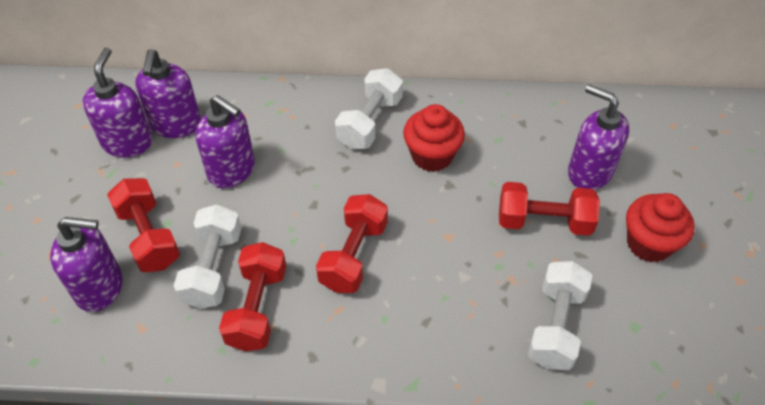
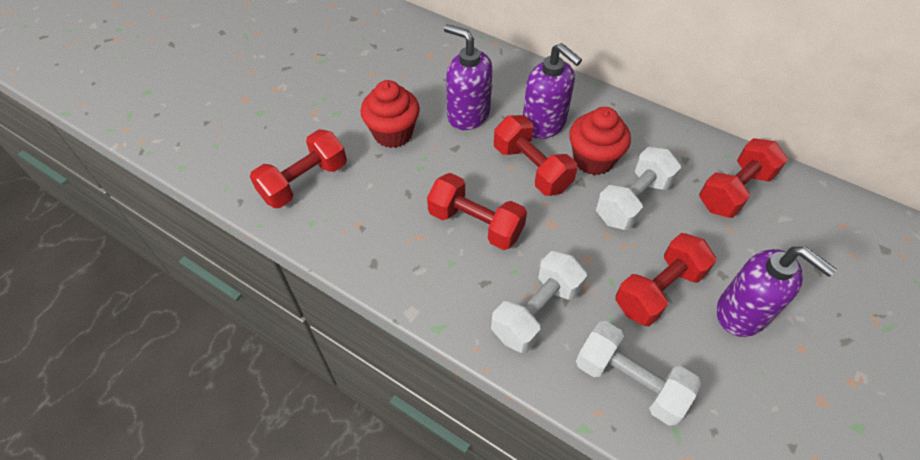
purple soap dispenser: [50,217,123,312] [82,47,153,158] [135,49,201,138] [196,95,255,188] [568,84,629,190] = 5 -> [444,24,493,130] [523,43,582,139] [717,247,837,337] = 3
red dumbbell: [107,178,180,272] [219,242,286,351] [316,194,388,293] [499,182,600,236] = 4 -> [250,129,347,208] [427,173,527,250] [494,115,577,196] [615,233,716,326] [699,138,788,218] = 5

